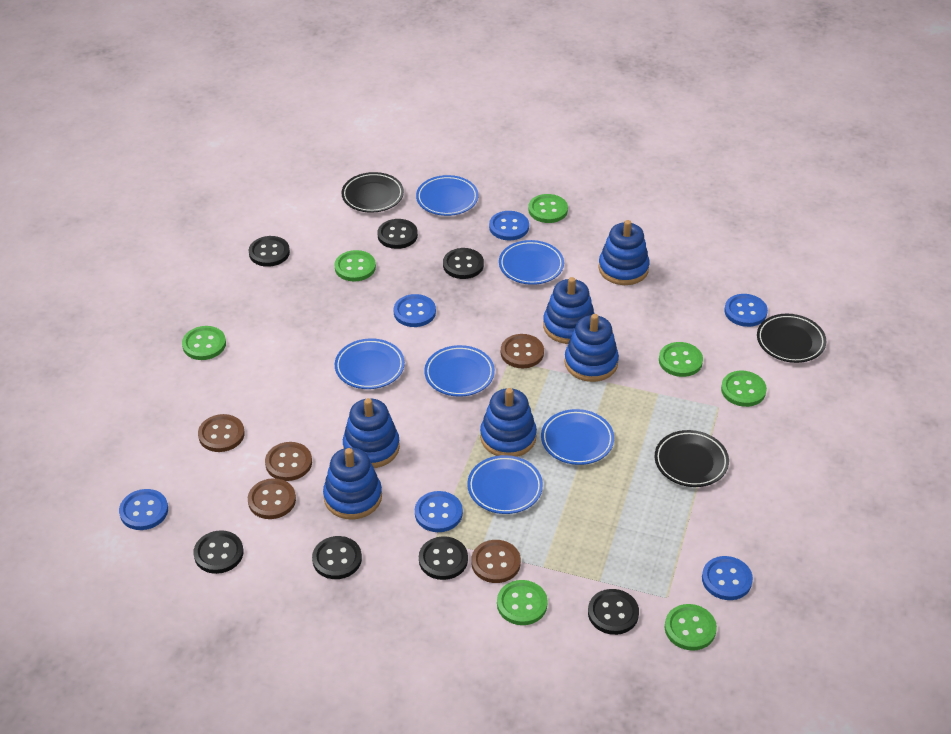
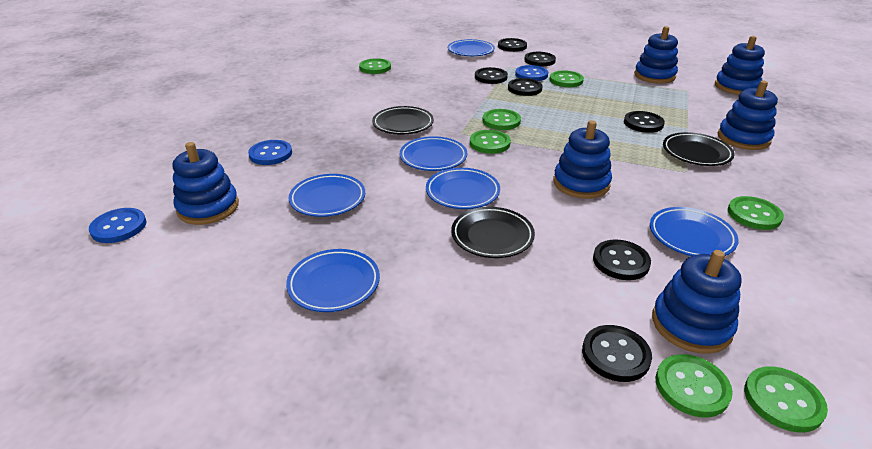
blue button: [119,489,168,530] [394,294,436,327] [415,491,463,532] [489,211,529,240] [702,556,753,600] [724,294,768,327] = 6 -> [89,208,146,243] [248,140,292,165] [515,65,548,81] = 3
brown button: [198,414,245,452] [248,478,296,519] [265,442,312,481] [471,540,521,583] [501,334,544,368] = 5 -> none = 0

